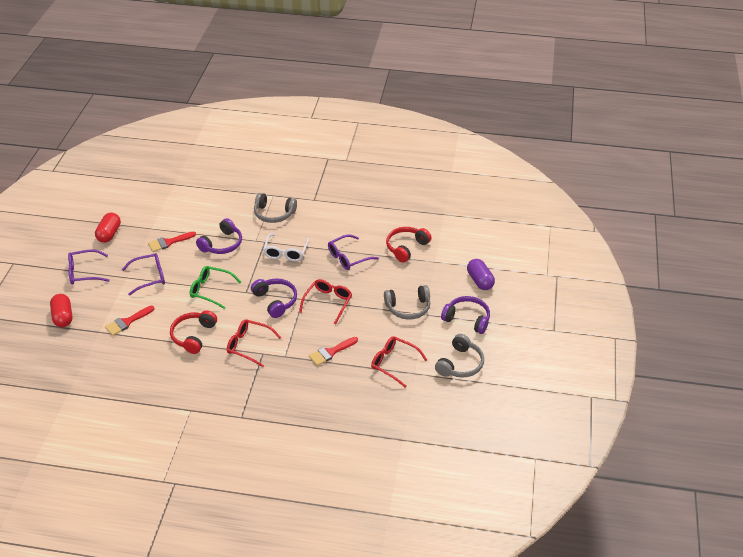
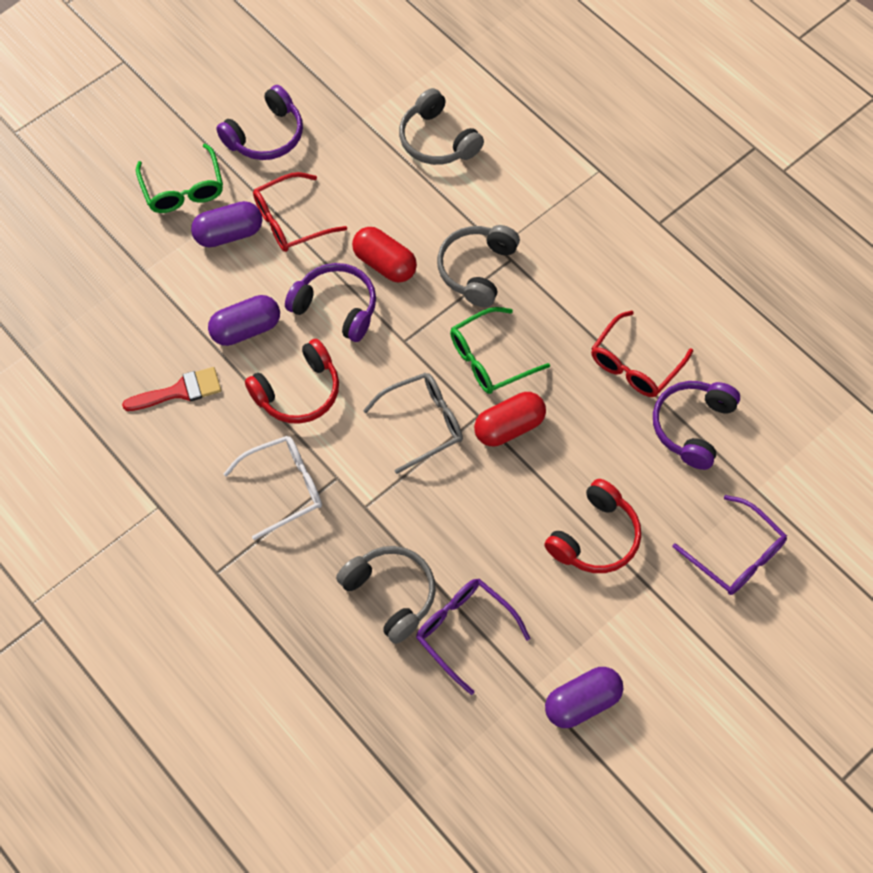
green glasses: [190,266,241,309] = 1 -> [136,144,223,213] [450,307,550,394] = 2
grey glasses: none = 0 -> [363,373,463,474] = 1
purple capsule: [467,259,495,290] = 1 -> [191,201,262,247] [208,295,280,346] [545,667,623,728] = 3
purple glasses: [68,249,110,285] [122,253,165,296] [328,234,379,270] = 3 -> [416,579,530,695] [672,495,787,595] = 2
red brush: [105,306,155,336] [148,231,196,252] [309,337,358,366] = 3 -> [122,367,221,411] = 1
red glasses: [227,319,281,367] [299,279,352,324] [371,336,427,388] = 3 -> [253,172,347,252] [591,310,693,397] = 2

